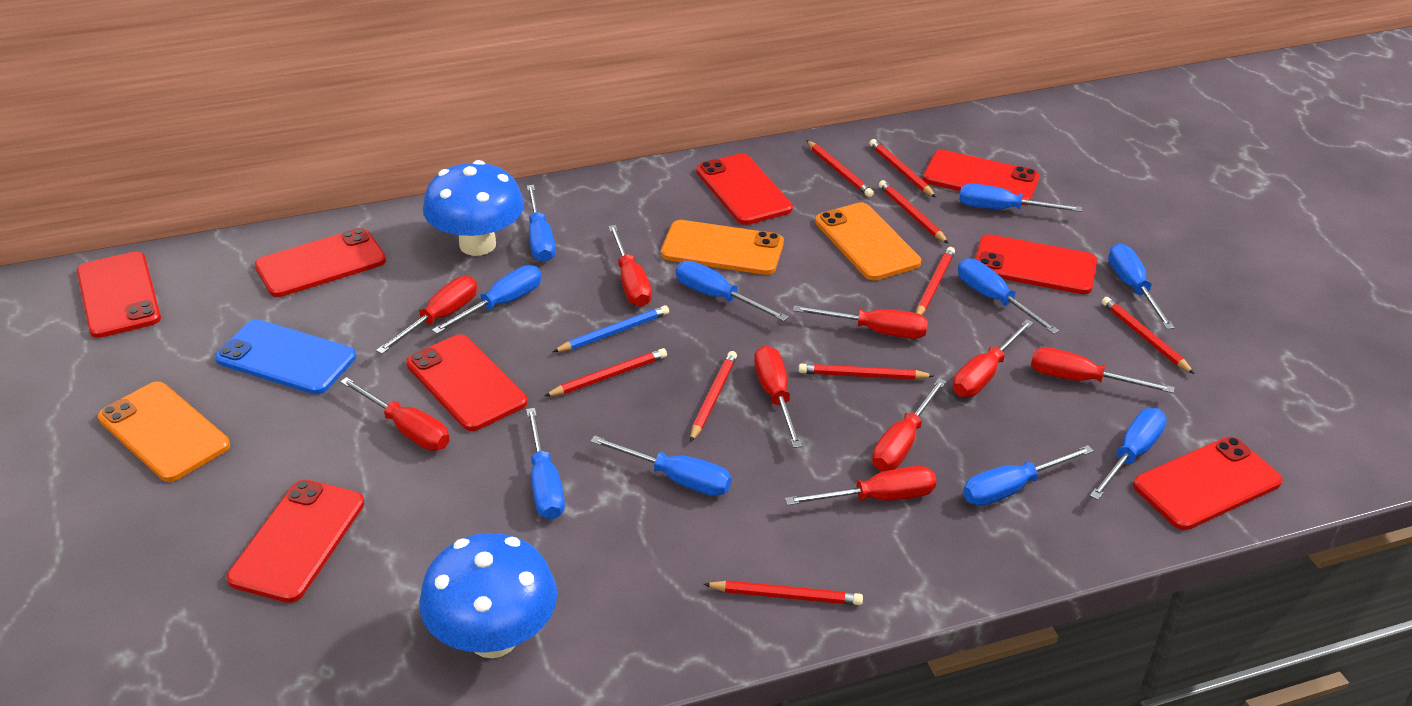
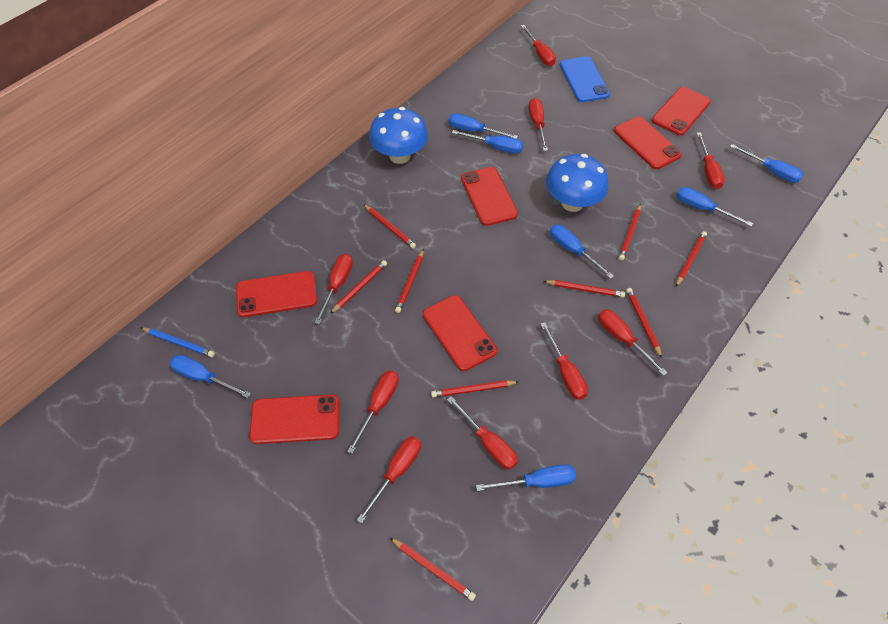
blue screwdriver: [432,265,542,334] [526,408,565,520] [527,185,555,262] [590,436,731,496] [676,261,788,321] [958,258,1060,334] [959,184,1082,212] [963,445,1094,506] [1090,408,1167,500] [1108,243,1175,329] = 10 -> [170,355,251,398] [448,113,518,139] [452,130,523,153] [476,464,576,491] [550,225,614,279] [676,187,753,227] [730,144,803,183] = 7
orange phone: [98,382,230,482] [661,220,784,275] [815,202,921,280] = 3 -> none = 0
red phone: [77,251,161,338] [227,479,364,603] [255,228,386,297] [406,334,527,431] [696,153,793,225] [923,150,1039,205] [975,234,1097,294] [1133,437,1283,530] = 8 -> [236,271,317,317] [249,394,339,444] [423,295,497,371] [461,167,518,226] [614,116,682,169] [652,87,711,135] = 6

